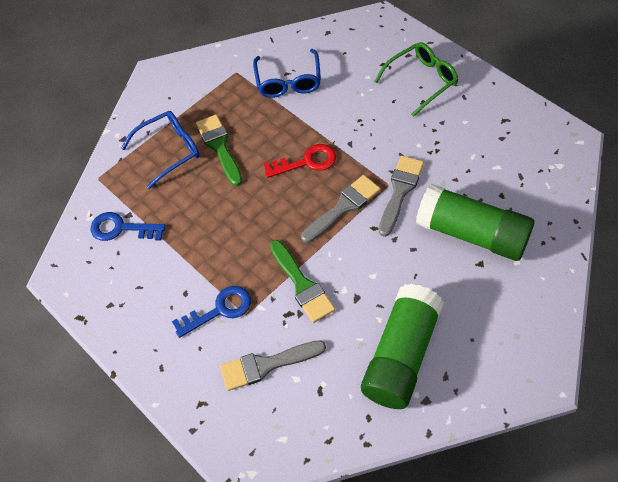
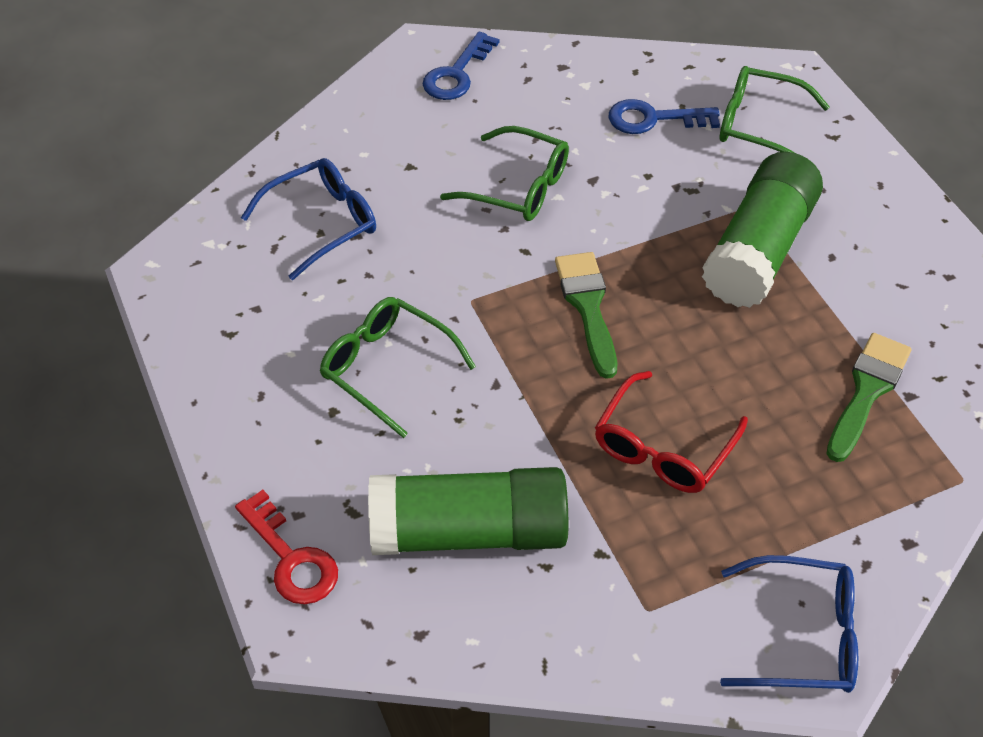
green glasses: [374,42,458,117] = 1 -> [320,297,476,438] [440,126,569,221] [720,66,830,153] = 3
grey brush: [220,340,326,391] [301,175,381,243] [379,156,424,237] = 3 -> none = 0
red glasses: none = 0 -> [595,371,748,493] = 1

